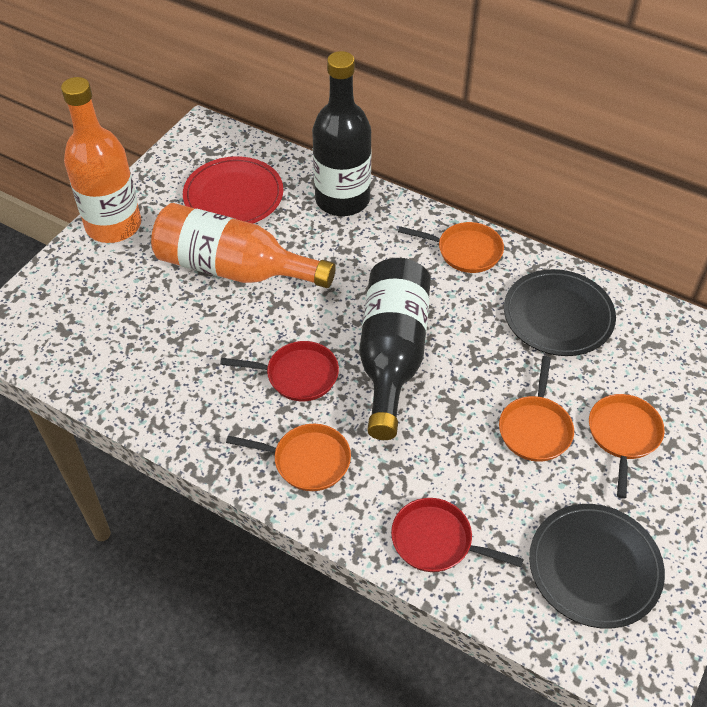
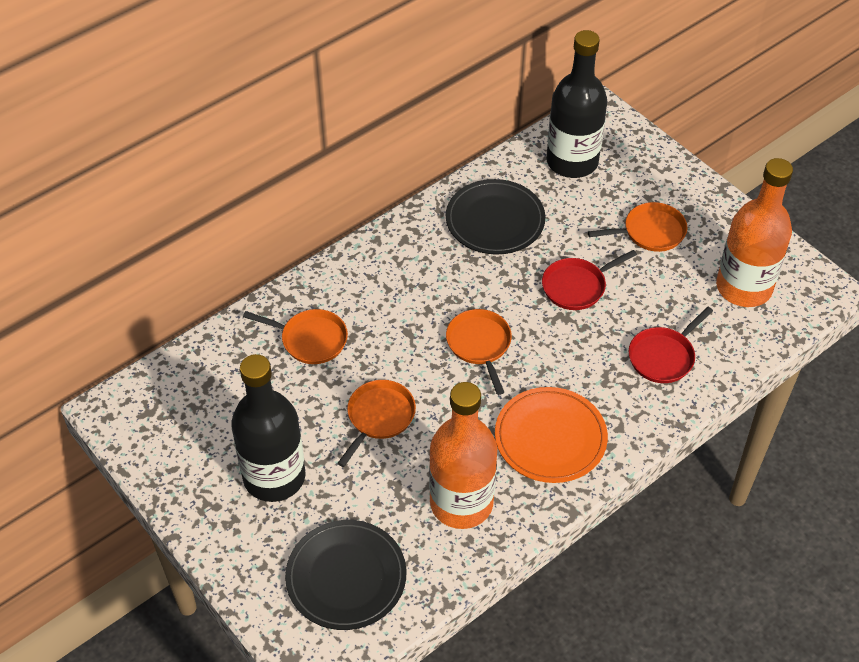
orange plate: none = 0 -> [495,387,608,483] = 1
red plate: [183,156,284,224] = 1 -> none = 0

